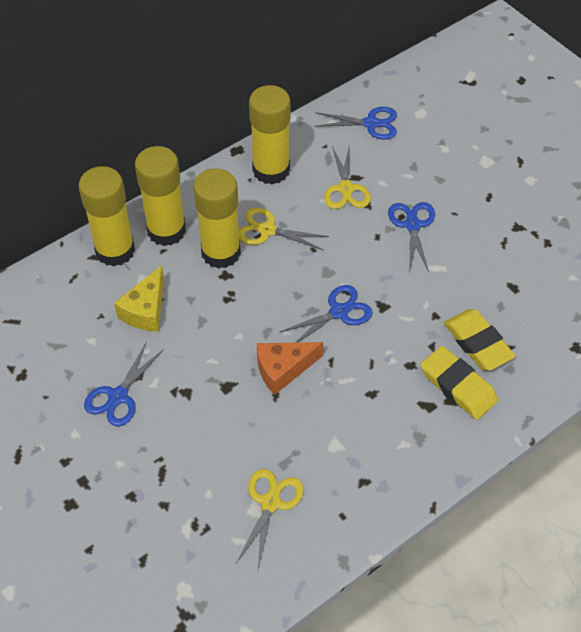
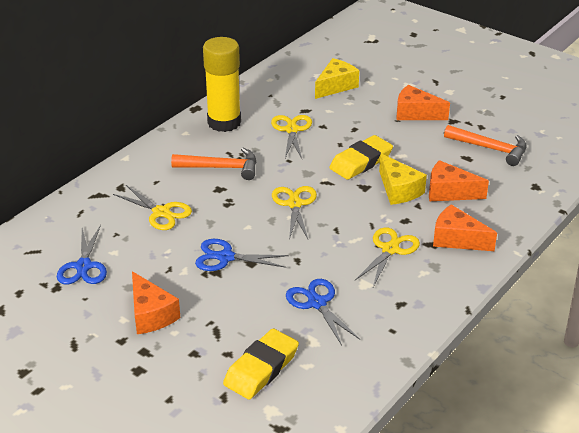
blue scissors: [84,341,164,426] [280,285,373,343] [314,107,397,140] [388,202,435,272] = 4 -> [57,225,107,284] [195,239,289,271] [286,279,360,345] = 3
orange cheese: [257,342,323,395] = 1 -> [132,271,180,334] [397,85,450,120] [429,160,489,201] [433,205,497,251] = 4
orange hammer: none = 0 -> [171,148,257,180] [444,125,527,166] = 2
yellow cheese: [114,265,164,332] = 1 -> [315,58,359,99] [379,153,427,205] = 2
yellow glue stick: [79,166,135,266] [135,146,186,246] [193,168,241,269] [249,85,291,185] = 4 -> [203,37,241,132] = 1
yellow scissors: [236,469,304,569] [239,207,329,250] [324,144,371,209] = 3 -> [113,185,192,230] [271,115,312,159] [272,186,317,239] [355,227,420,287] = 4

